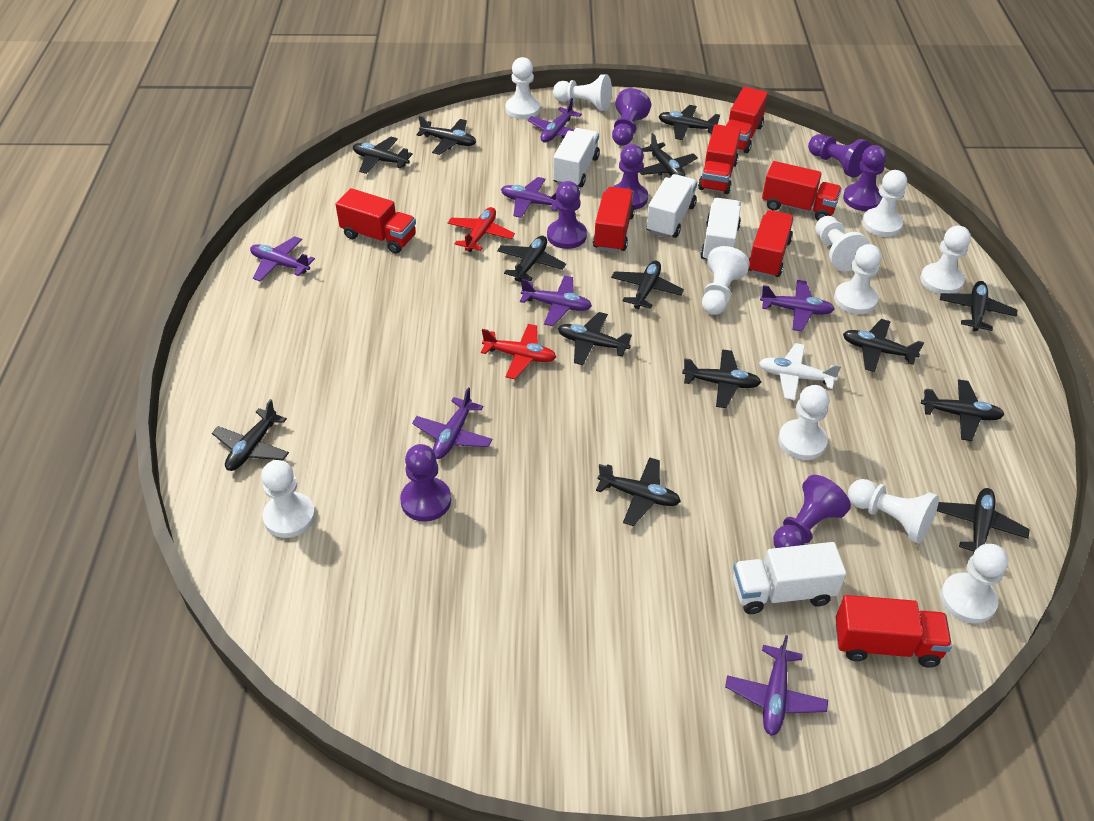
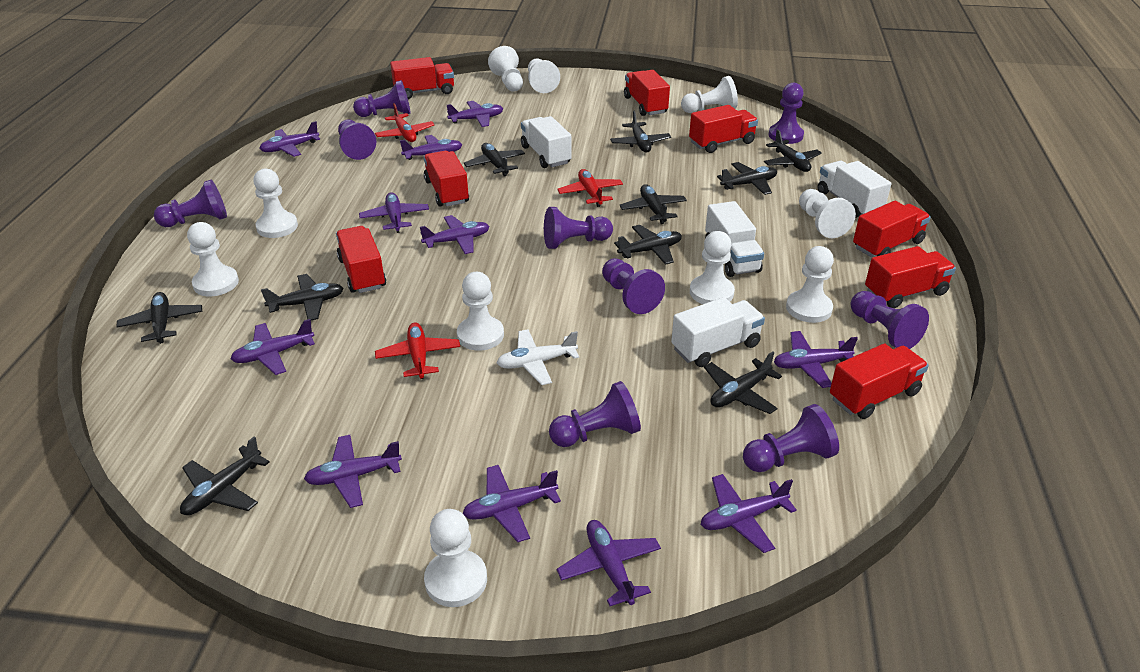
black plane: [212,399,289,471] [353,137,413,174] [416,116,476,155] [497,236,566,282] [558,312,632,365] [596,457,681,526] [611,260,684,309] [639,133,698,177] [658,105,720,140] [682,349,761,408] [843,319,924,372] [921,379,1005,441] [937,488,1030,554] [940,281,1017,332] = 14 -> [116,292,202,344] [180,437,270,515] [261,274,344,320] [464,143,525,176] [610,111,671,153] [614,225,682,265] [620,184,687,224] [704,351,782,414] [717,162,777,195] [764,129,822,172] = 10
purple pawn: [400,444,451,522] [547,181,587,249] [612,88,651,146] [613,144,648,210] [773,475,851,548] [808,134,871,178] [843,145,886,211] = 7 -> [154,180,227,227] [338,120,376,160] [353,80,411,117] [544,207,613,249] [549,381,641,447] [602,258,665,314] [743,404,839,472] [769,83,804,144] [850,291,929,349] = 9
purple plane: [250,236,315,281] [412,387,493,459] [501,177,557,218] [520,276,592,326] [527,98,582,143] [725,635,828,736] [760,280,835,331] = 7 -> [231,319,315,375] [259,121,320,157] [304,435,402,508] [359,192,429,233] [400,135,462,160] [420,215,490,254] [447,101,503,127] [463,465,561,542] [557,520,661,606] [701,474,797,553] [774,331,858,388] = 11
red plane: [448,207,515,252] [481,324,556,379] = 2 -> [375,103,435,142] [375,322,460,379] [557,169,623,207] = 3
red truck: [335,188,416,254] [593,187,635,252] [698,124,741,194] [726,87,768,153] [748,210,794,278] [762,161,842,220] [836,595,952,667] = 7 -> [336,226,386,293] [390,57,454,99] [424,151,469,207] [624,70,670,116] [689,105,758,153] [830,343,929,419] [853,201,931,258] [865,246,956,308] = 8
white pawn: [261,460,315,538] [506,57,540,119] [553,74,612,111] [702,246,750,315] [778,385,829,460] [815,216,870,272] [834,244,882,314] [848,479,939,544] [862,170,907,237] [920,226,971,294] [940,544,1008,624] = 11 -> [187,222,239,296] [253,169,298,238] [424,509,487,607] [457,272,504,351] [488,46,523,92] [528,58,560,93] [681,76,738,113] [690,231,735,304] [786,246,834,323] [799,189,856,238] = 10

